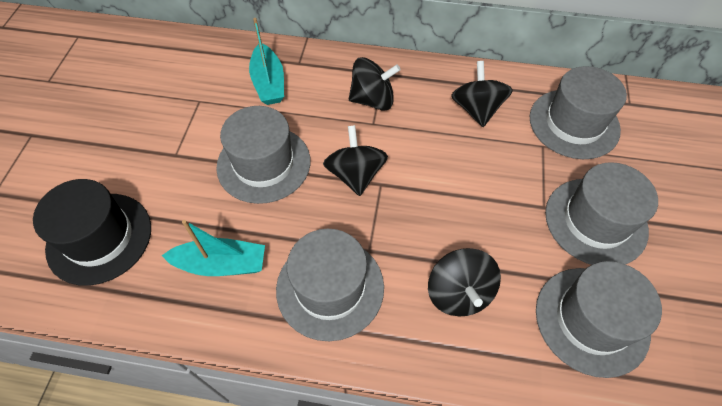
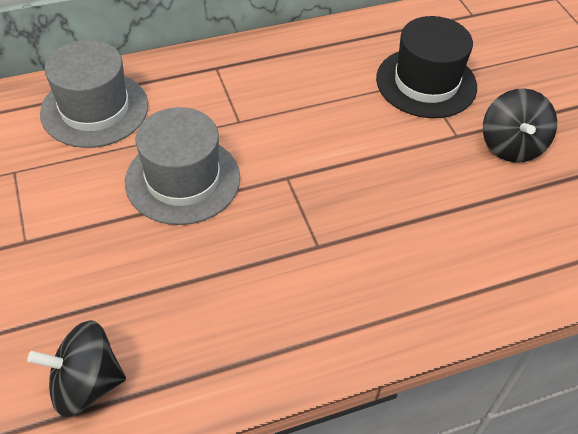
black spinning top: [323,125,388,196] [349,57,401,110] [428,248,501,316] [451,61,513,127] = 4 -> [27,320,126,417] [483,88,557,163] = 2
grey hat: [216,106,311,204] [276,229,384,341] [530,66,627,159] [536,261,662,378] [545,162,658,265] = 5 -> [40,40,148,148] [125,107,240,225] = 2
turquoise boat: [162,220,265,276] [249,18,284,105] = 2 -> none = 0

